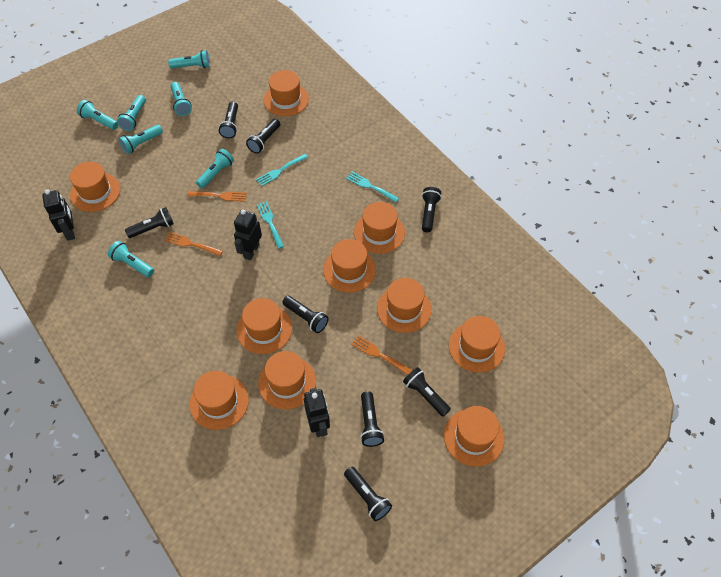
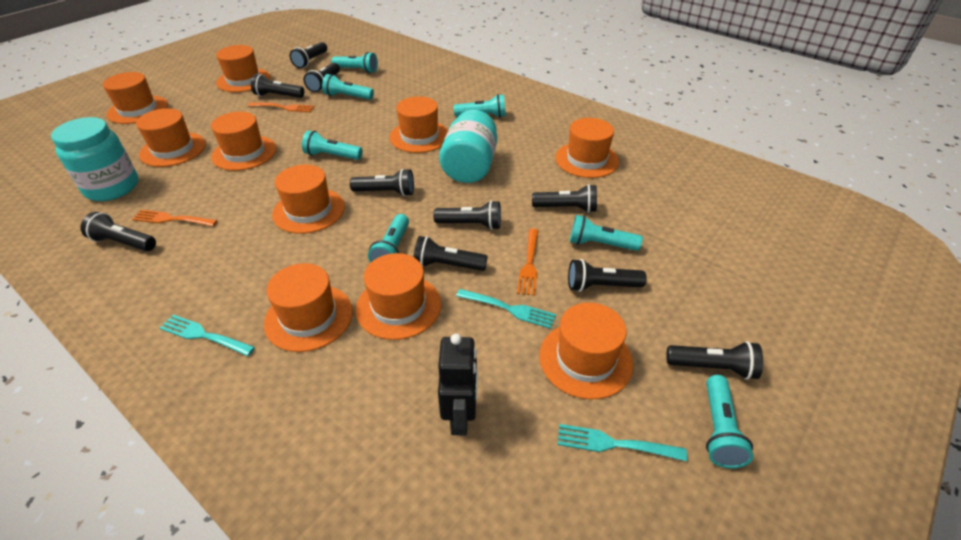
black flashlight: [125,207,174,238] [219,102,238,139] [246,119,280,154] [282,296,329,333] [344,467,392,521] [360,391,384,447] [403,367,451,417] [422,187,442,232] = 8 -> [81,212,156,251] [251,74,304,98] [290,42,327,68] [304,62,340,92] [350,169,414,196] [414,236,488,271] [433,200,501,230] [532,184,597,213] [568,259,647,292] [667,341,763,380] = 10
black robot: [42,189,75,241] [234,210,262,260] [304,388,330,437] = 3 -> [438,334,478,436] = 1
turquoise jar: none = 0 -> [51,117,139,201] [439,110,497,183] = 2

